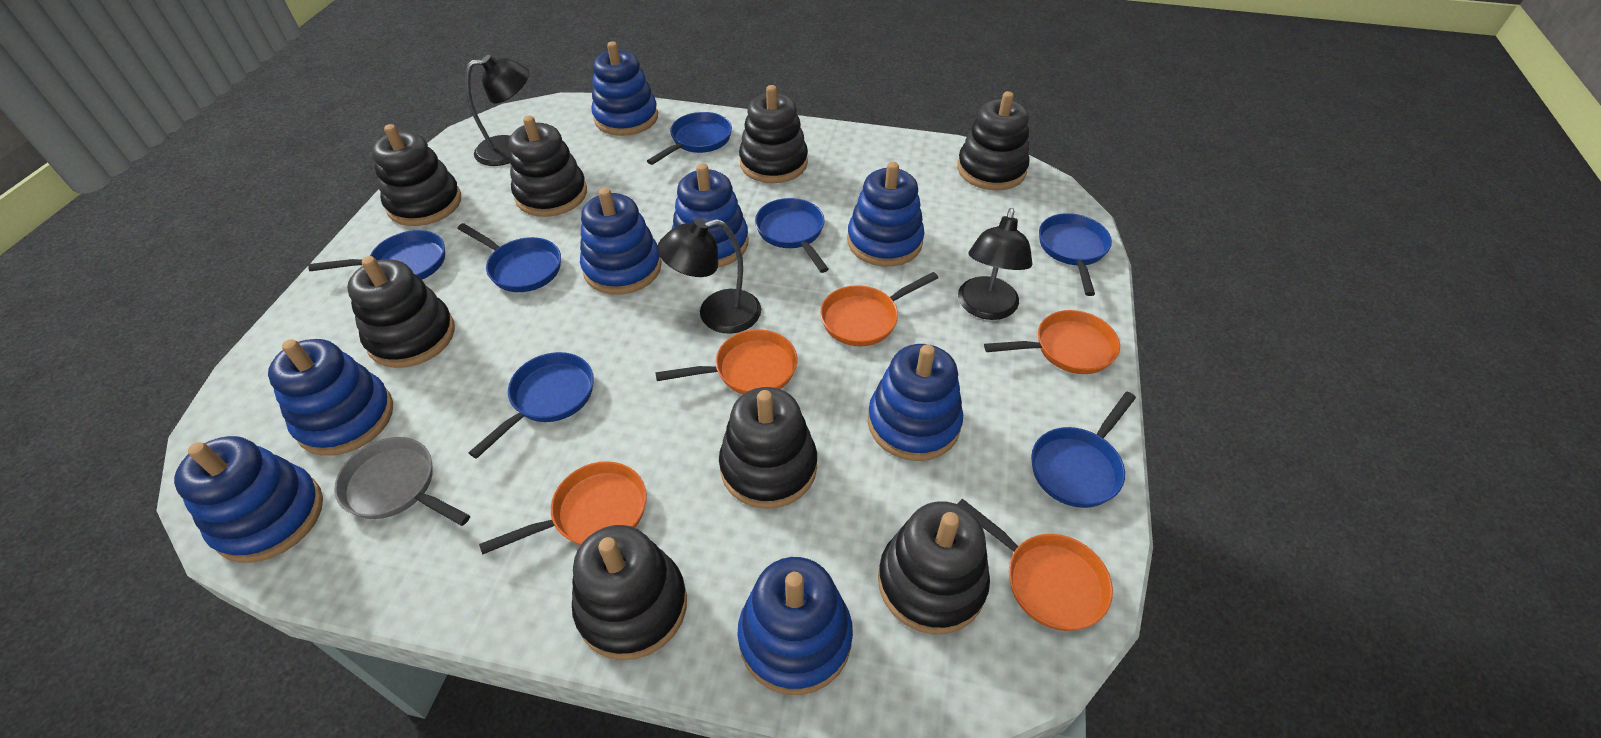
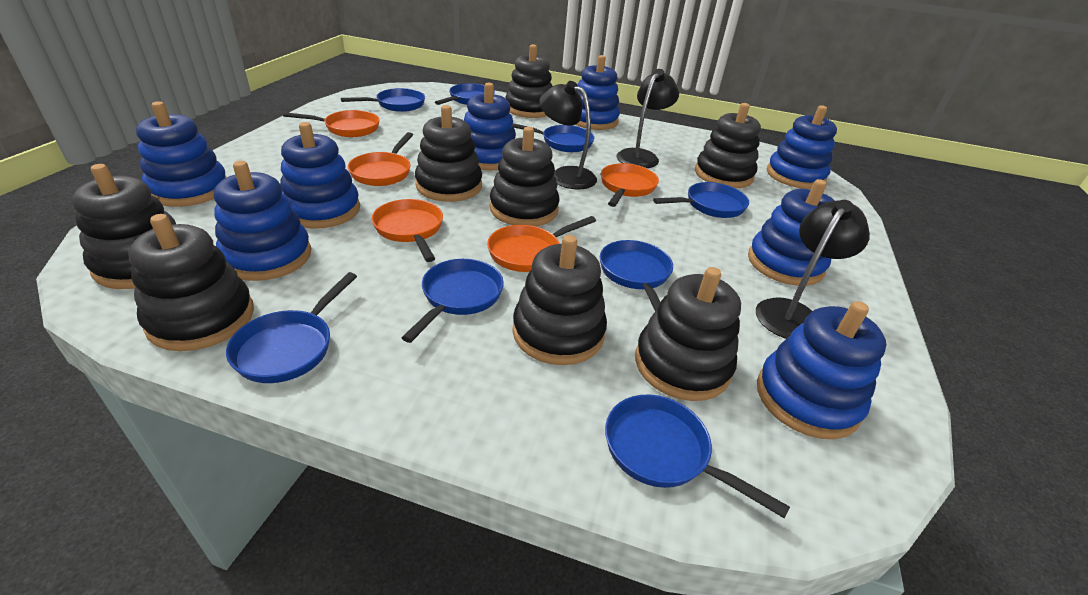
blue pan: [308,230,445,280] [457,223,561,292] [469,352,594,459] [647,112,732,165] [755,198,829,273] [1031,392,1136,508] [1039,213,1112,296] = 7 -> [226,272,357,383] [341,88,425,112] [402,259,504,343] [435,83,495,105] [512,123,594,152] [600,240,673,311] [605,395,790,519] [653,182,749,218] = 8
grey pan: [334,437,470,526] = 1 -> none = 0

